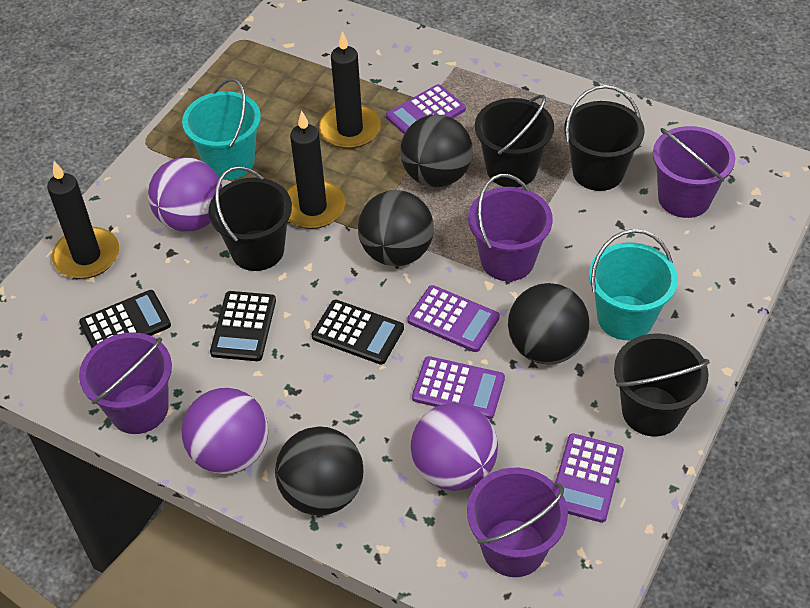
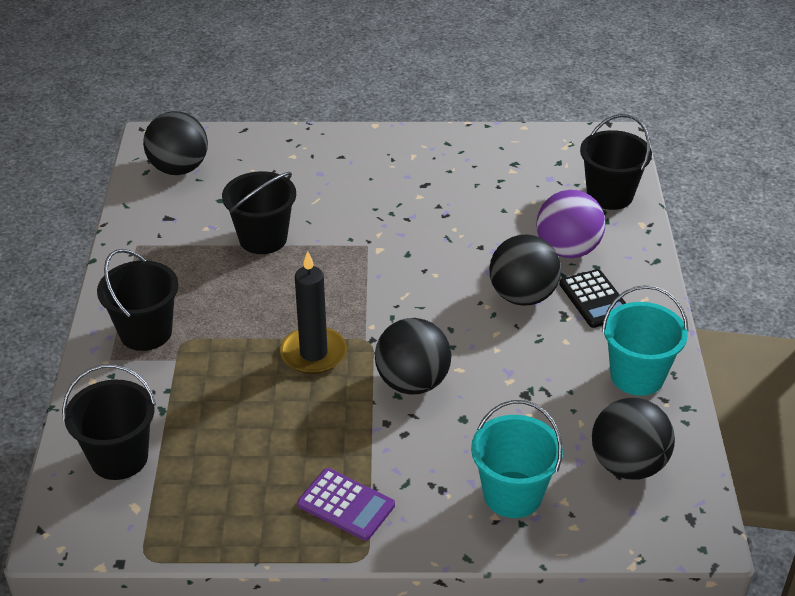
black calculator: [79,290,171,348] [210,291,276,361] [312,300,404,365] = 3 -> [559,269,626,328] = 1
black candle: [47,161,119,279] [287,111,346,229] [319,31,381,149] = 3 -> [280,251,347,374] = 1
purple ball: [148,157,223,232] [182,388,268,474] [411,403,498,491] = 3 -> [536,190,606,258] = 1
purple bucket: [79,332,172,434] [467,468,568,577] [468,174,553,281] [653,126,735,218] = 4 -> none = 0
purple calculator: [386,84,466,134] [407,285,500,352] [412,356,505,419] [555,433,624,523] = 4 -> [297,468,395,541] = 1

